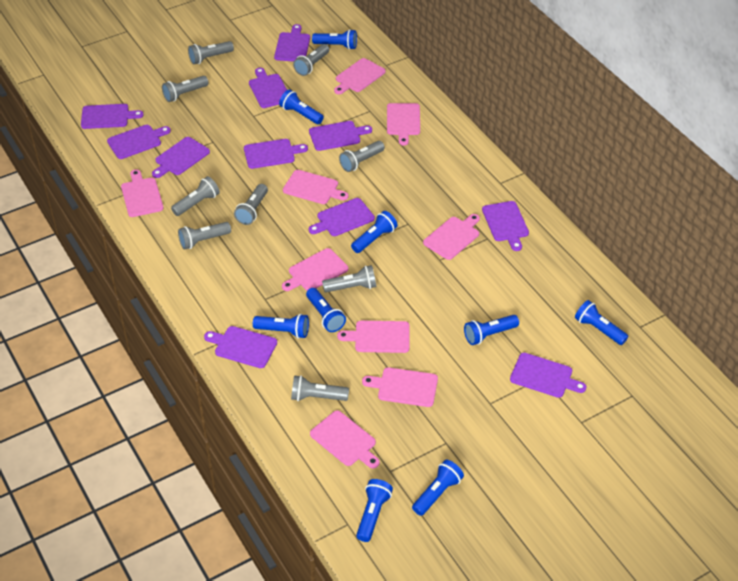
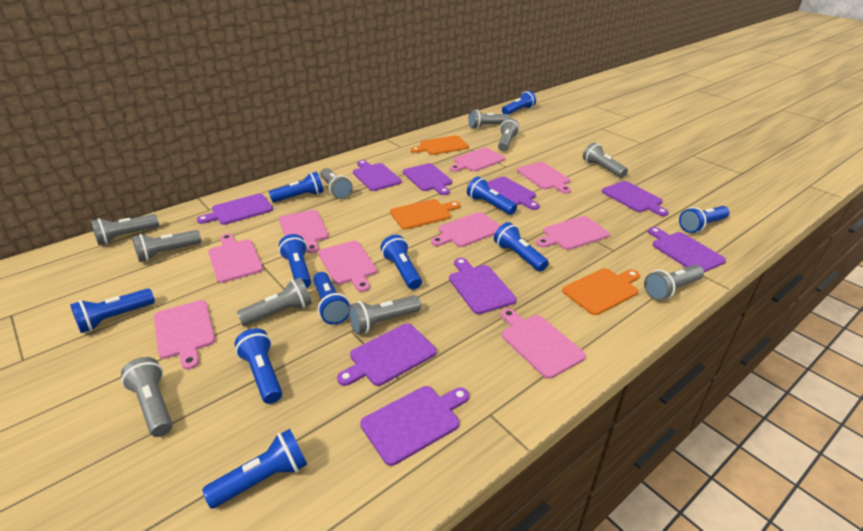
blue flashlight: [253,314,309,339] [279,89,324,124] [306,288,346,332] [312,29,357,50] [351,211,398,253] [356,479,393,542] [412,460,464,516] [464,315,519,345] [575,300,628,345] = 9 -> [70,288,155,333] [202,429,307,509] [235,328,282,404] [269,172,324,202] [279,234,311,288] [313,272,350,325] [381,235,422,290] [467,176,517,215] [494,222,549,272] [502,91,536,115] [679,206,730,233] = 11
grey flashlight: [162,76,208,102] [171,176,220,216] [178,222,231,250] [188,41,234,64] [234,184,268,225] [291,375,349,401] [293,44,329,76] [322,265,376,292] [339,141,385,172] = 9 -> [91,214,159,245] [121,357,173,437] [132,230,201,262] [237,278,312,326] [320,168,353,199] [348,295,421,334] [468,110,510,129] [498,118,519,151] [583,143,628,178] [644,265,704,300] = 10
orange cutting board: none = 0 -> [390,199,461,230] [411,135,469,155] [562,268,640,315] = 3
purple cutting board: [81,104,144,129] [107,125,171,159] [152,137,210,178] [204,326,277,368] [244,139,308,169] [249,68,287,108] [274,24,310,62] [309,121,372,151] [309,198,375,236] [482,201,529,251] [510,353,587,398] = 11 -> [197,194,273,225] [337,323,437,386] [353,160,402,191] [360,386,469,466] [403,163,452,195] [449,258,517,314] [487,177,539,210] [602,181,669,216] [648,227,726,272] = 9

